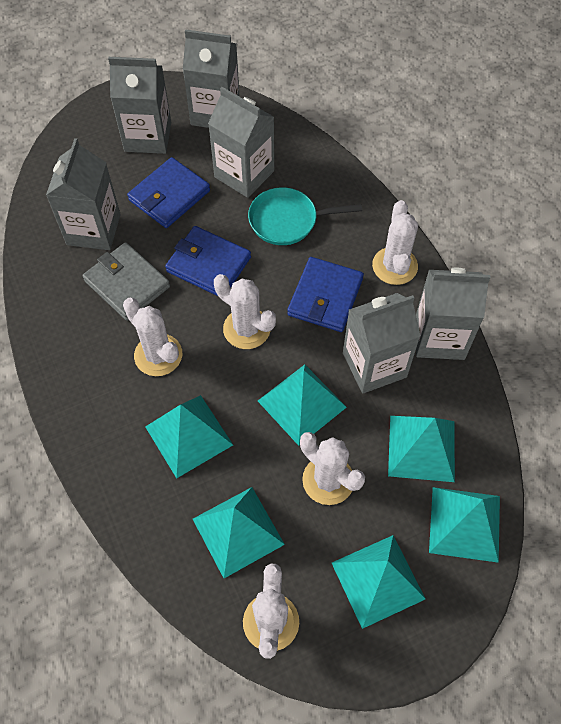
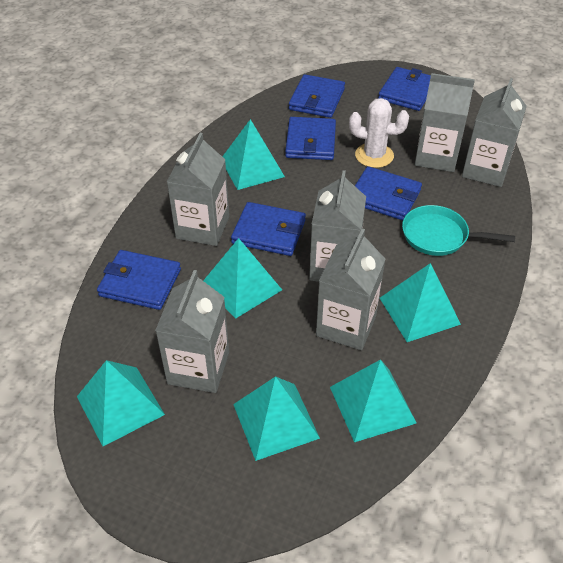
blue wallet: [127,157,210,228] [165,226,251,297] [287,257,364,332] = 3 -> [97,250,181,310] [231,202,306,256] [285,117,336,160] [289,74,345,118] [355,166,422,220] [378,67,431,111] = 6
grey wallet: [82,242,170,321] = 1 -> none = 0
white cactus: [123,298,182,376] [214,274,276,349] [243,563,299,659] [300,432,365,505] [372,200,418,285] = 5 -> [349,98,409,168] = 1

